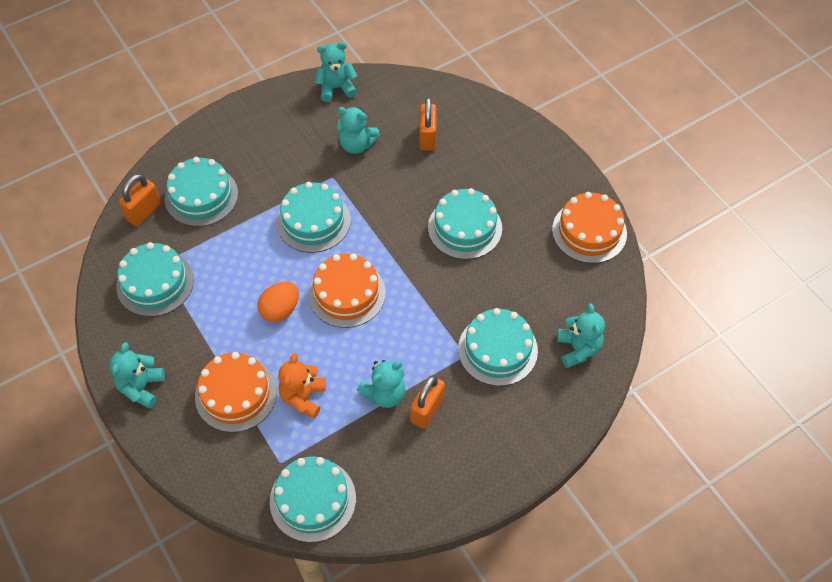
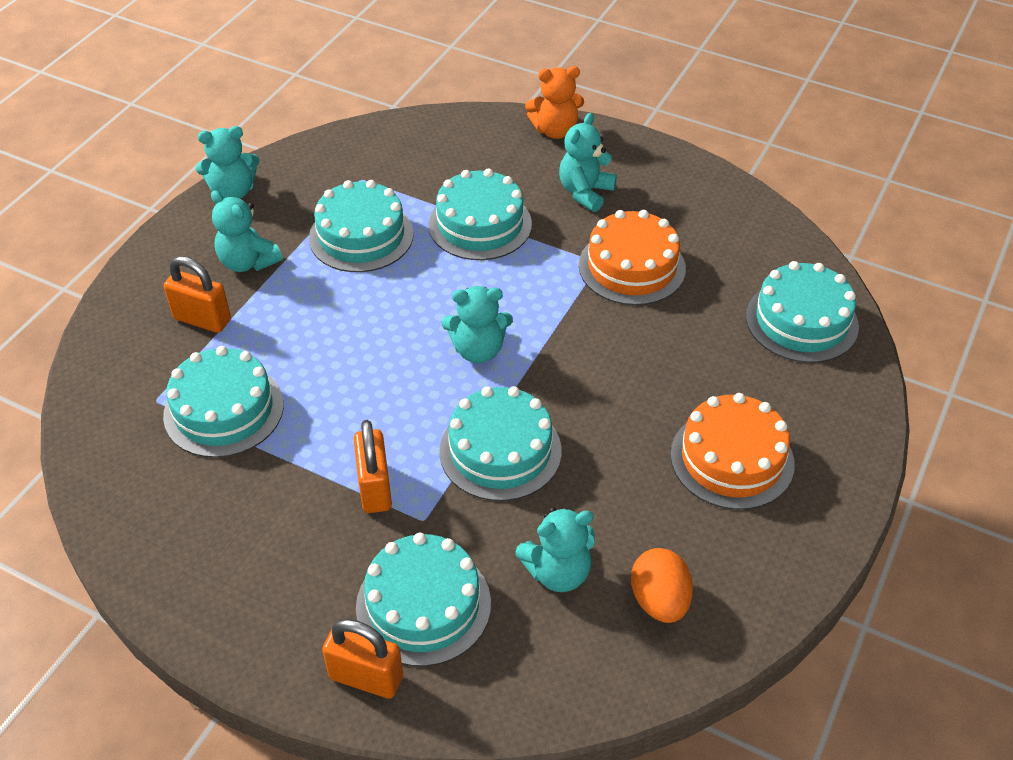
orange cake: [195,352,277,432] [308,253,386,328] [552,192,627,263] = 3 -> [579,210,686,305] [671,393,795,510] = 2

